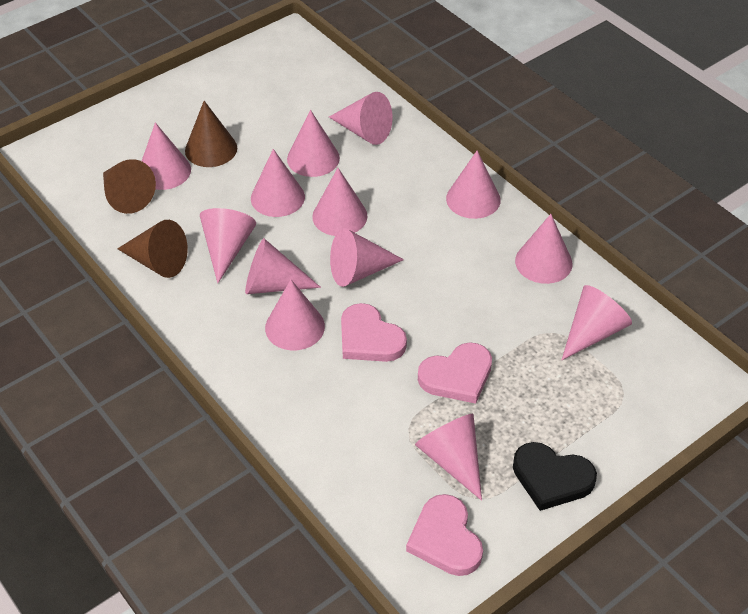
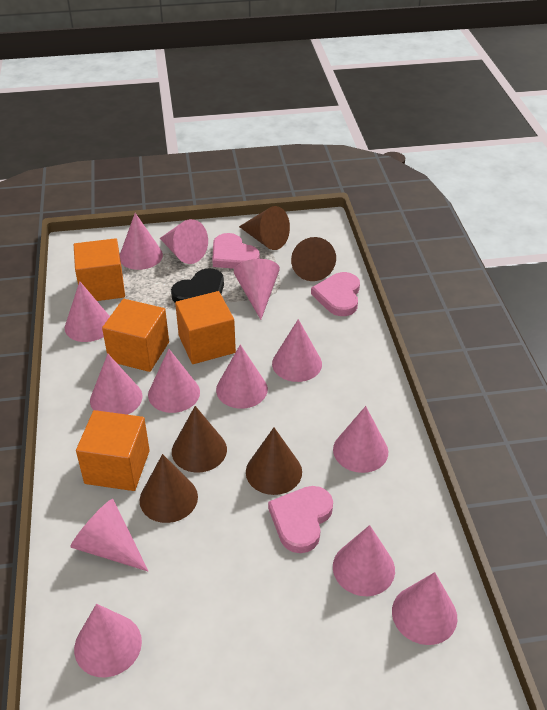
brown cone: [103,159,156,214] [117,220,188,278] [185,101,237,167] = 3 -> [140,454,198,523] [172,406,227,473] [239,206,290,250] [246,428,302,495] [291,237,336,281] = 5
orange cube: none = 0 -> [74,238,125,301] [76,410,150,491] [102,299,169,372] [175,291,236,364] = 4

